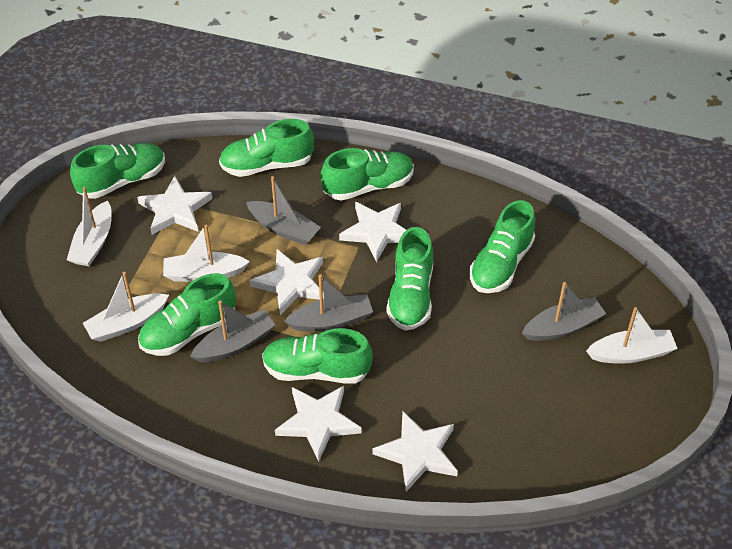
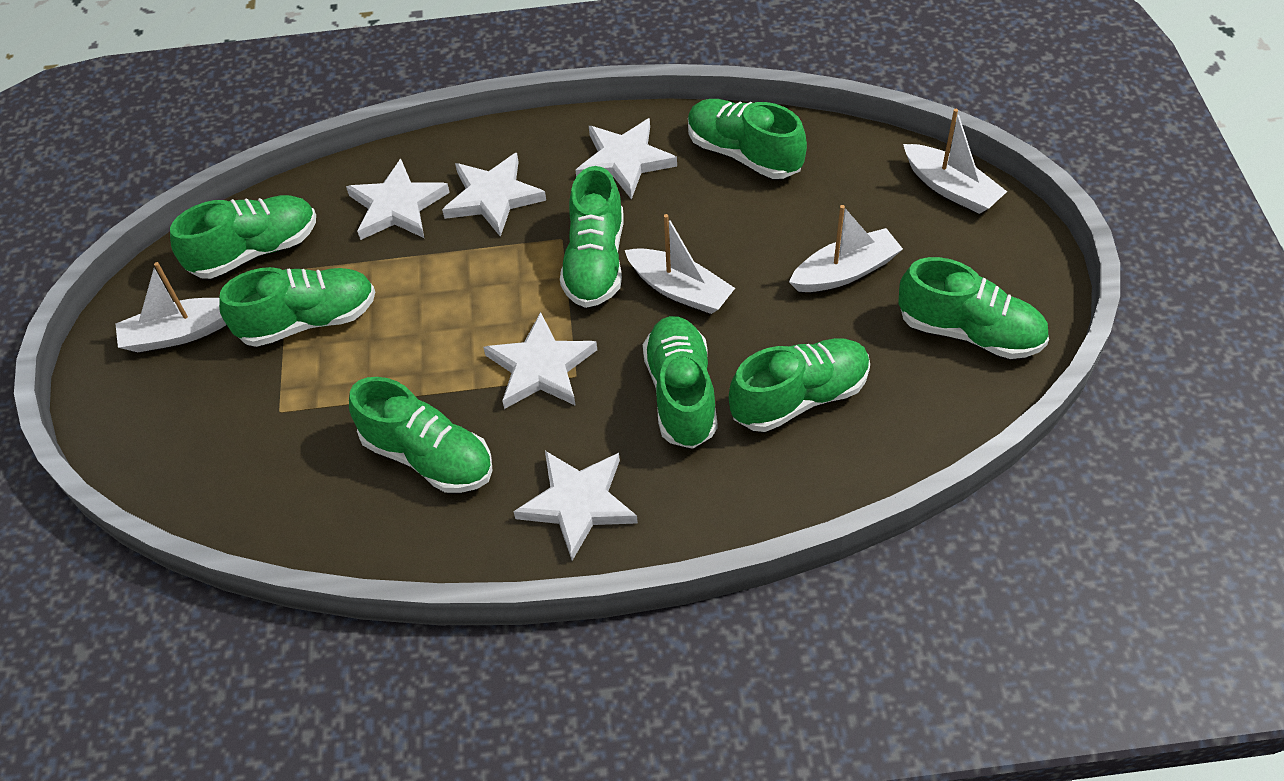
green shoe: [70,143,165,199] [138,273,236,356] [219,119,314,177] [262,328,373,384] [321,148,414,201] [386,227,433,330] [469,200,535,293] = 7 -> [170,195,316,279] [219,267,375,347] [349,377,493,493] [560,166,623,308] [643,316,717,449] [688,99,807,179] [729,338,870,432] [898,257,1049,359] = 8
grey boat: [190,301,275,362] [246,176,321,245] [284,274,373,331] [522,282,606,341] = 4 -> none = 0

